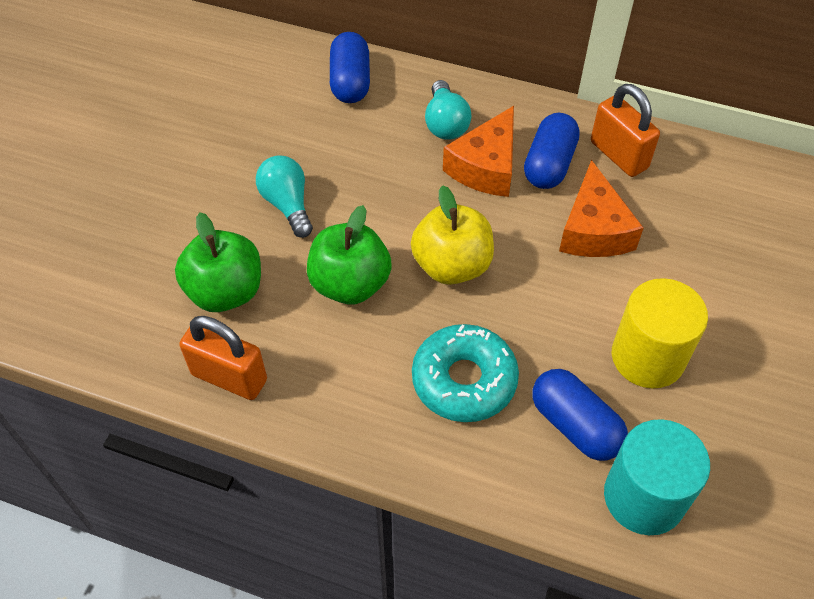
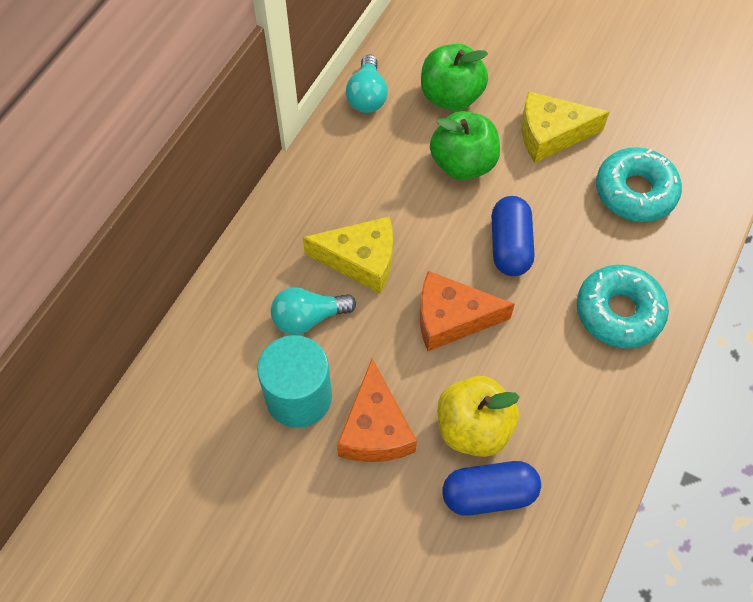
blue capsule: [330,32,370,103] [524,113,580,189] [533,369,628,461] = 3 -> [442,461,541,516] [492,196,534,276] = 2
orange padlock: [179,316,267,400] [591,84,660,177] = 2 -> none = 0
turquoise donut: [412,324,519,422] = 1 -> [577,265,669,348] [596,147,682,222] = 2
yellow cheese: none = 0 -> [303,216,393,294] [522,91,609,163] = 2
yellow cylinder: [612,278,708,389] = 1 -> none = 0

